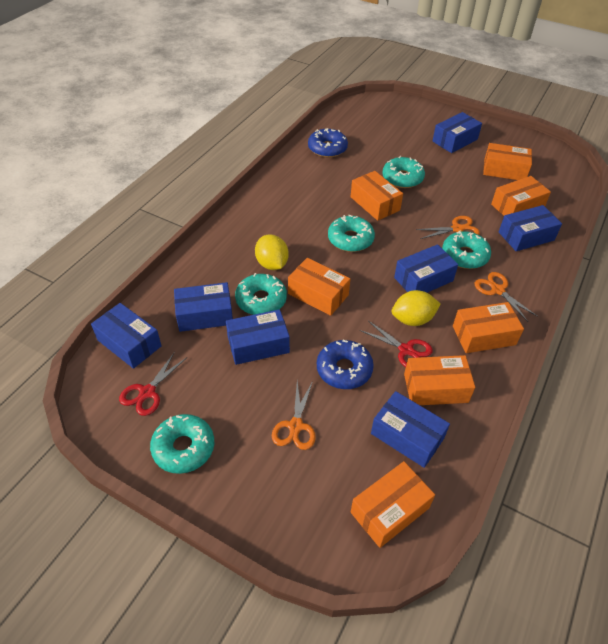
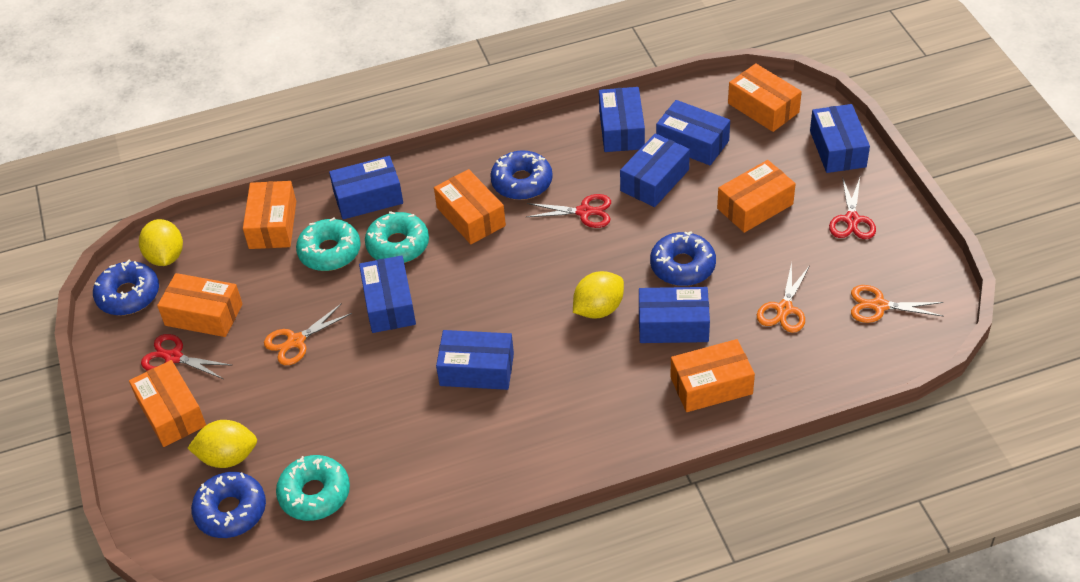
blue box: [91,303,161,369] [174,282,233,332] [226,309,290,365] [371,391,450,468] [394,244,458,293] [433,112,482,153] [499,205,562,251] = 7 -> [329,156,403,220] [359,255,416,333] [436,330,514,390] [599,87,645,152] [620,133,690,207] [639,287,710,343] [656,100,730,165] [810,104,870,173] = 8
blue donut: [308,128,348,158] [317,340,374,389] = 2 -> [93,260,159,315] [191,472,266,538] [490,150,553,200] [650,231,716,286] = 4
red scissors: [119,352,186,416] [360,321,433,367] = 2 -> [141,334,233,379] [526,194,611,228] [829,177,876,239] = 3
turquoise donut: [150,414,214,474] [235,273,287,315] [328,215,375,252] [382,156,425,188] [442,230,491,269] = 5 -> [276,455,350,521] [296,217,361,271] [365,211,429,263] = 3
yellow lemon: [255,235,289,270] [392,290,441,326] = 2 -> [139,219,183,266] [188,420,257,468] [573,271,624,319] = 3

